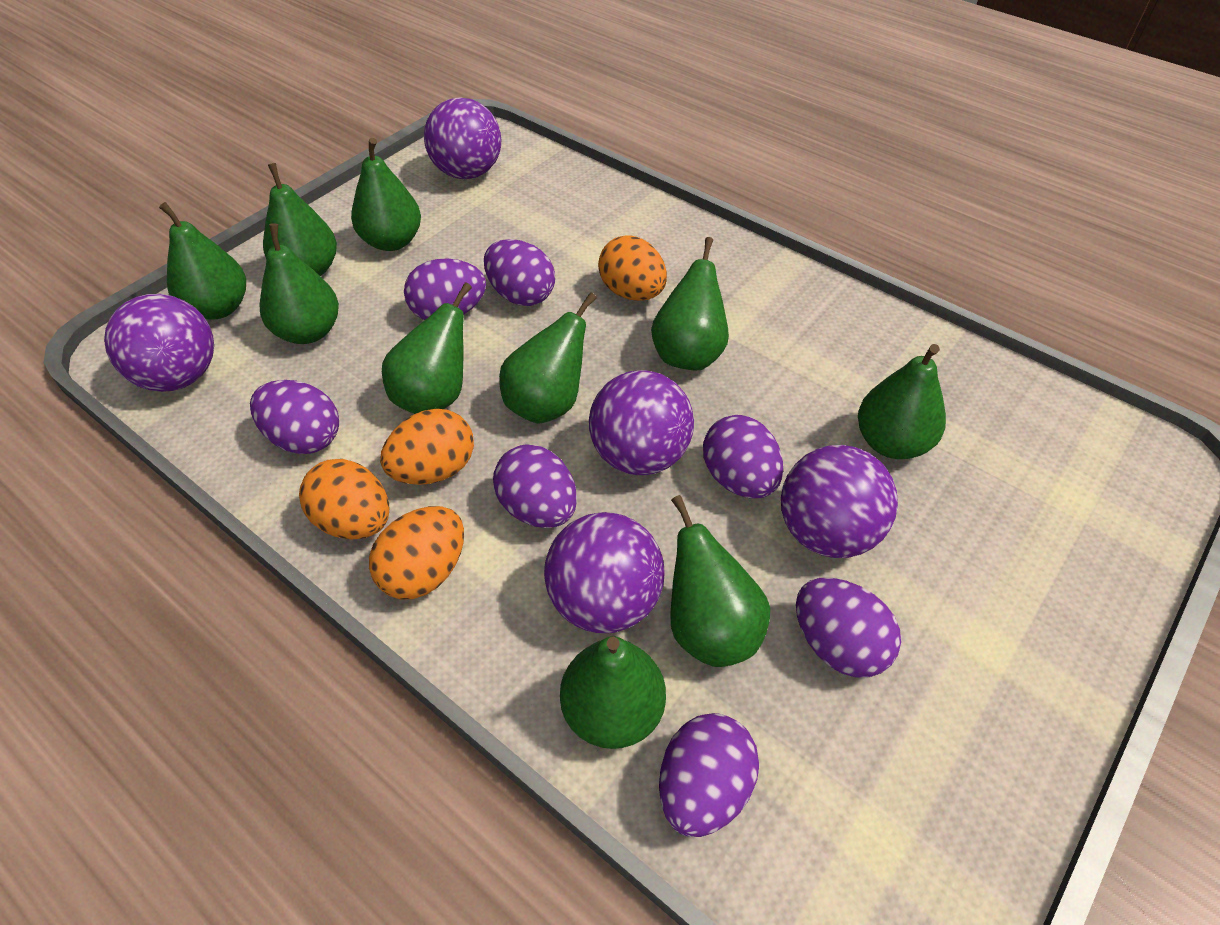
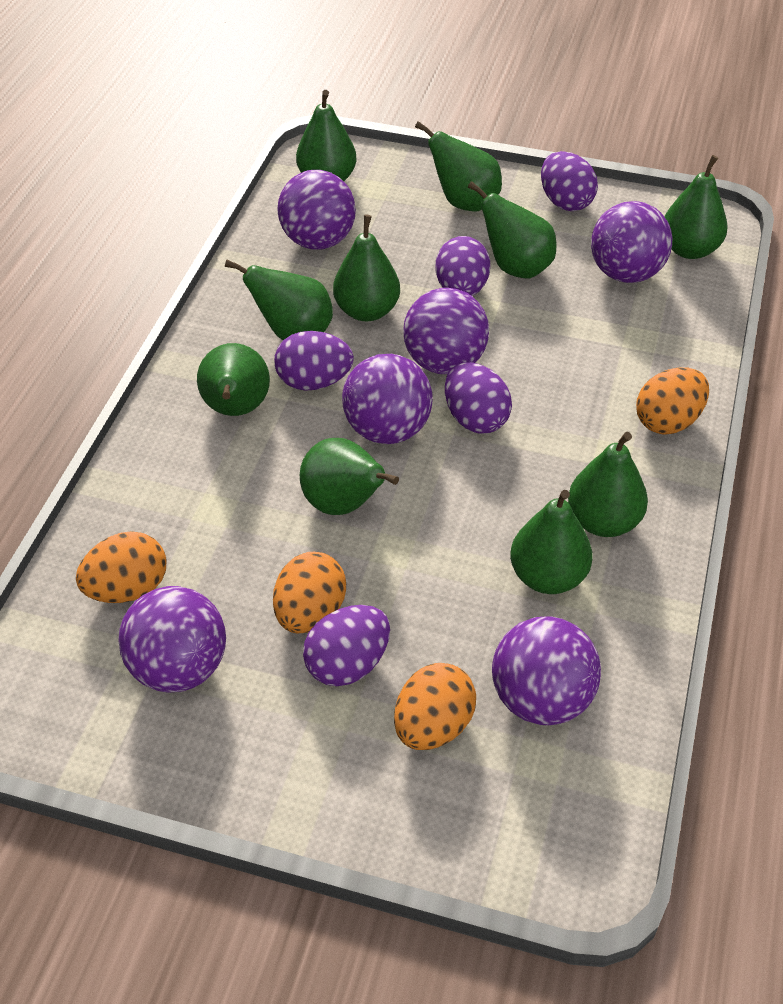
purple ball: [104,294,214,392] [424,97,501,179] [544,512,665,633] [589,370,694,475] [781,445,898,558] = 5 -> [118,586,226,693] [277,170,356,250] [342,354,433,444] [403,288,489,374] [492,617,601,725] [591,201,672,283] = 6
purple egg: [250,380,339,454] [404,258,486,320] [484,239,555,306] [493,444,577,528] [659,713,759,837] [703,415,783,498] [796,578,901,678] = 7 -> [274,331,354,391] [303,605,390,686] [435,236,490,296] [445,362,512,433] [541,151,598,211] = 5

